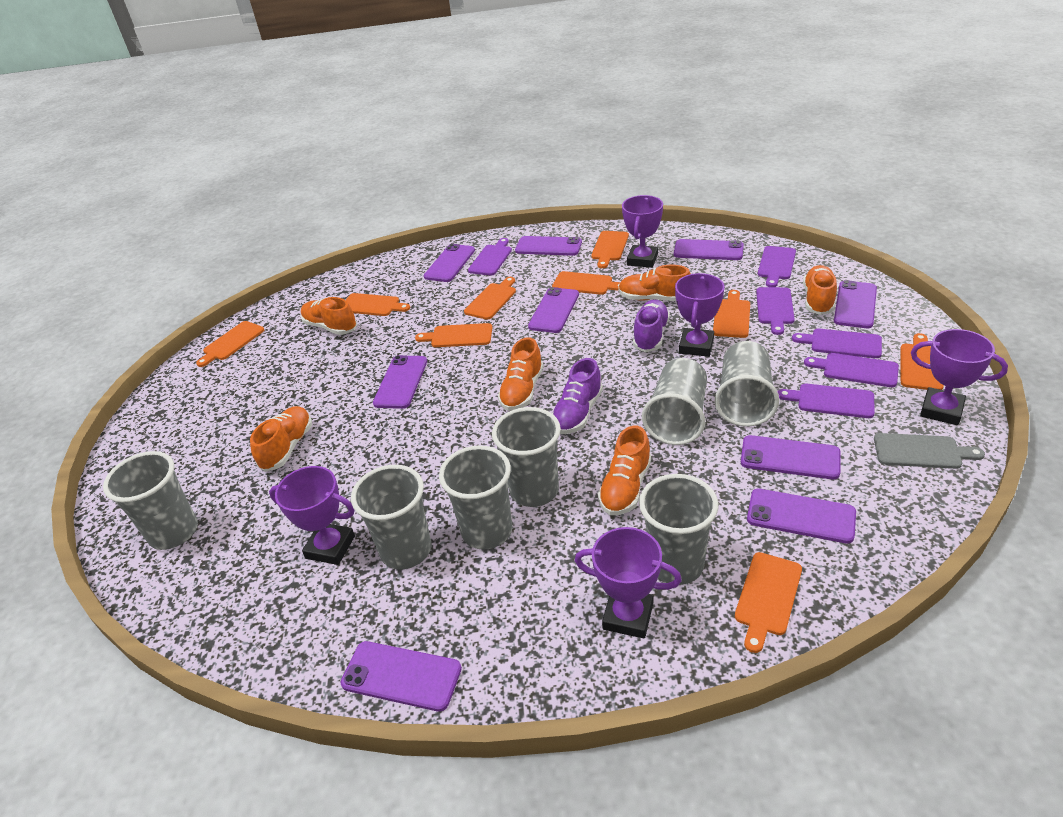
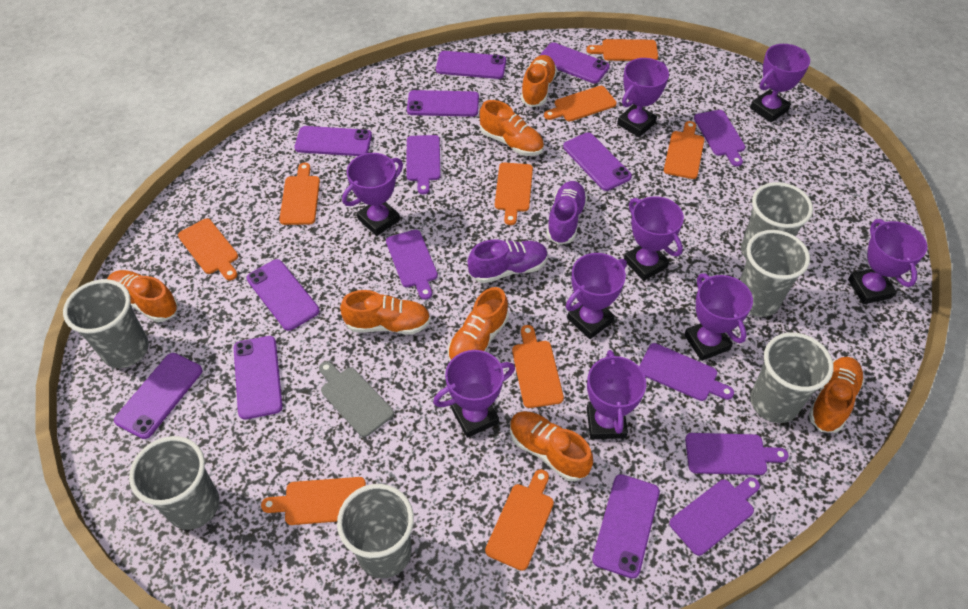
grey cup: [103,451,198,550] [351,465,432,569] [439,446,512,550] [492,407,561,507] [639,474,718,585] [642,358,707,445] [715,341,779,427] = 7 -> [63,279,149,368] [129,436,219,530] [337,484,414,578] [740,230,810,317] [741,182,813,259] [750,332,834,423] = 6
orange shoe: [250,406,312,472] [301,297,357,335] [498,337,544,411] [598,426,651,515] [618,265,691,301] [803,265,837,315] = 6 -> [107,270,179,322] [340,290,431,334] [447,287,509,362] [479,100,544,156] [510,411,593,481] [521,55,557,107] [809,357,864,433] = 7
purple trophy: [269,466,355,565] [575,527,682,639] [622,195,663,268] [675,273,724,357] [911,329,1008,425] = 5 -> [342,153,403,236] [433,350,515,438] [566,253,627,339] [587,350,646,439] [617,58,669,137] [624,196,684,281] [684,273,753,361] [750,44,810,122] [848,219,927,304] = 9

